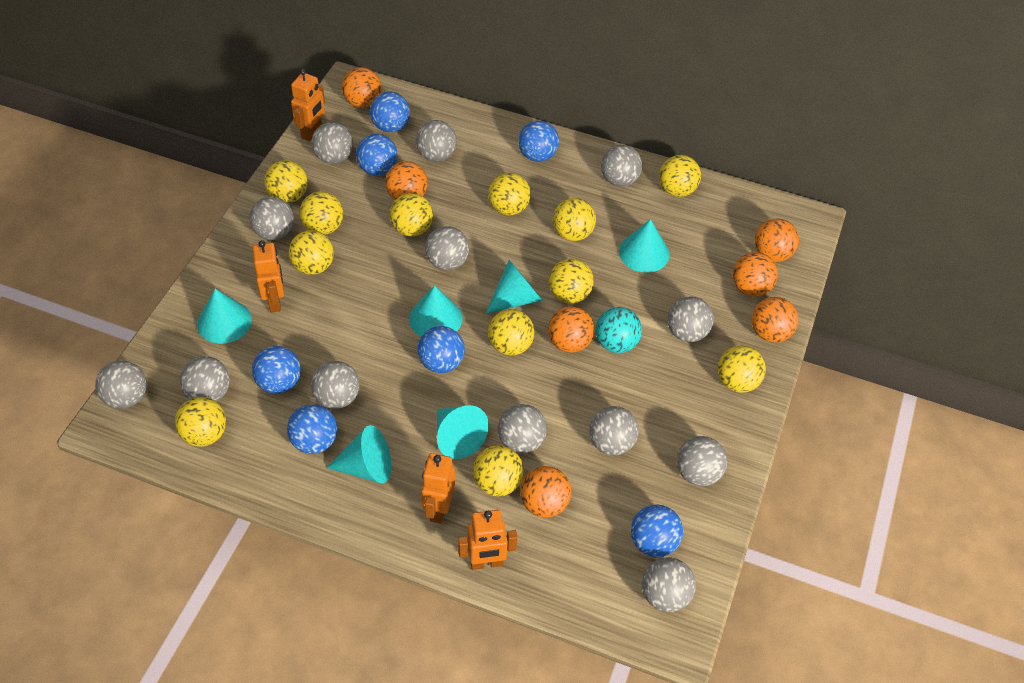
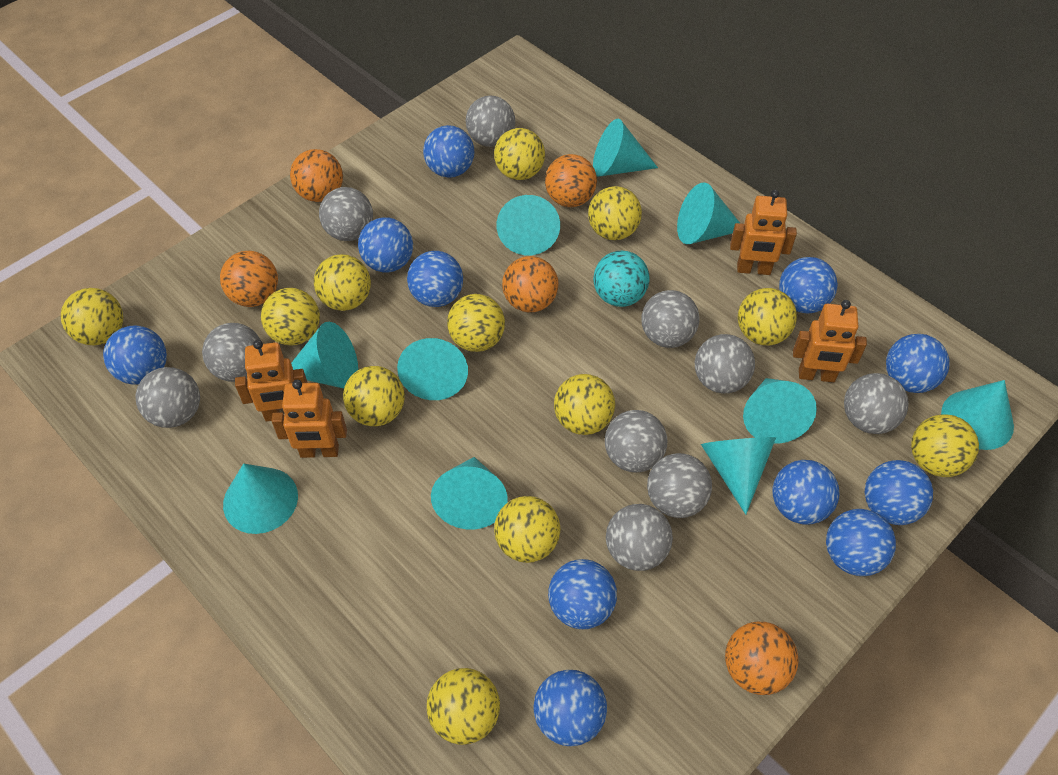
blue ball: [252,346,301,394] [287,404,337,454] [356,134,398,176] [370,92,410,132] [418,326,465,373] [518,120,559,162] [631,505,683,557] = 7 -> [103,325,167,384] [358,217,413,273] [407,251,463,307] [423,125,474,178] [534,670,607,746] [548,559,617,629] [772,460,839,525] [779,257,838,313] [826,509,896,576] [865,460,933,525] [886,334,950,393] = 11
grey ball: [95,360,147,409] [180,356,230,402] [249,197,294,240] [311,361,360,409] [312,122,353,164] [416,120,457,162] [425,226,469,270] [498,404,547,454] [589,406,639,455] [601,145,642,187] [642,557,696,612] [667,296,714,342] [677,436,727,486] = 13 -> [135,367,200,428] [202,323,261,382] [319,187,373,241] [466,95,515,147] [605,410,667,472] [606,504,673,571] [641,290,699,348] [647,453,712,518] [695,334,755,393] [844,373,909,434] = 10
orange ball: [342,67,381,108] [385,161,428,200] [520,466,572,518] [548,306,594,353] [733,252,778,297] [752,297,799,342] [755,218,799,262] = 7 -> [220,251,278,307] [290,149,343,202] [502,256,559,313] [545,154,597,207] [725,622,798,695] = 5
turquoise cone: [197,289,252,344] [326,425,391,483] [409,285,463,337] [437,405,489,459] [486,260,543,314] [619,219,670,273] = 6 -> [223,463,298,534] [291,322,358,388] [397,338,468,400] [431,457,508,529] [497,195,560,255] [593,119,658,177] [677,182,740,244] [701,437,776,515] [743,378,817,444] [941,380,1014,450] = 10

